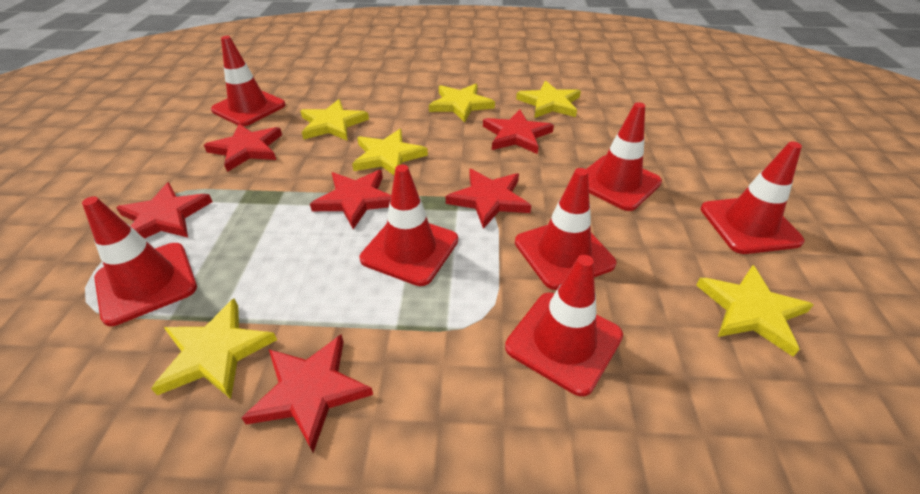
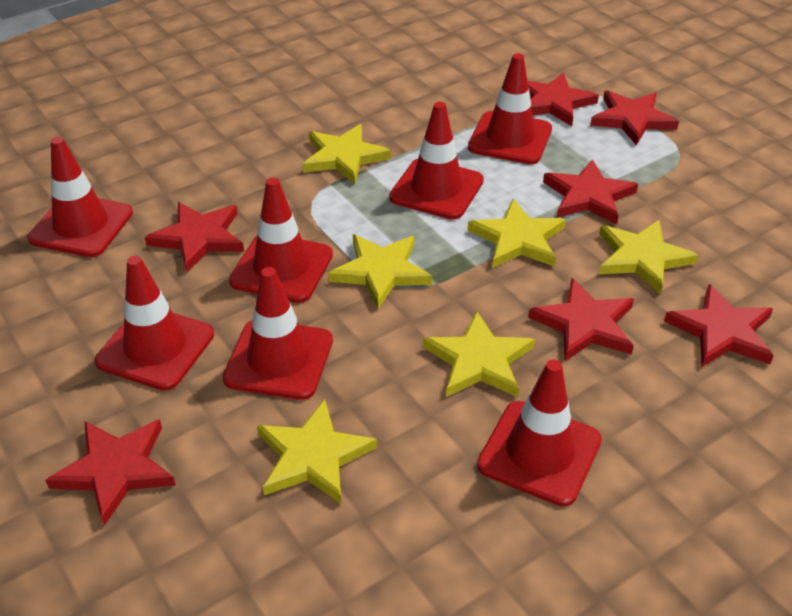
red star: [116,182,212,239] [204,124,282,172] [242,334,373,452] [310,170,391,229] [446,169,531,229] [483,110,554,154] = 6 -> [45,419,176,526] [145,202,244,273] [527,73,599,126] [528,278,634,361] [543,159,638,225] [590,90,679,146] [664,284,774,367] = 7

